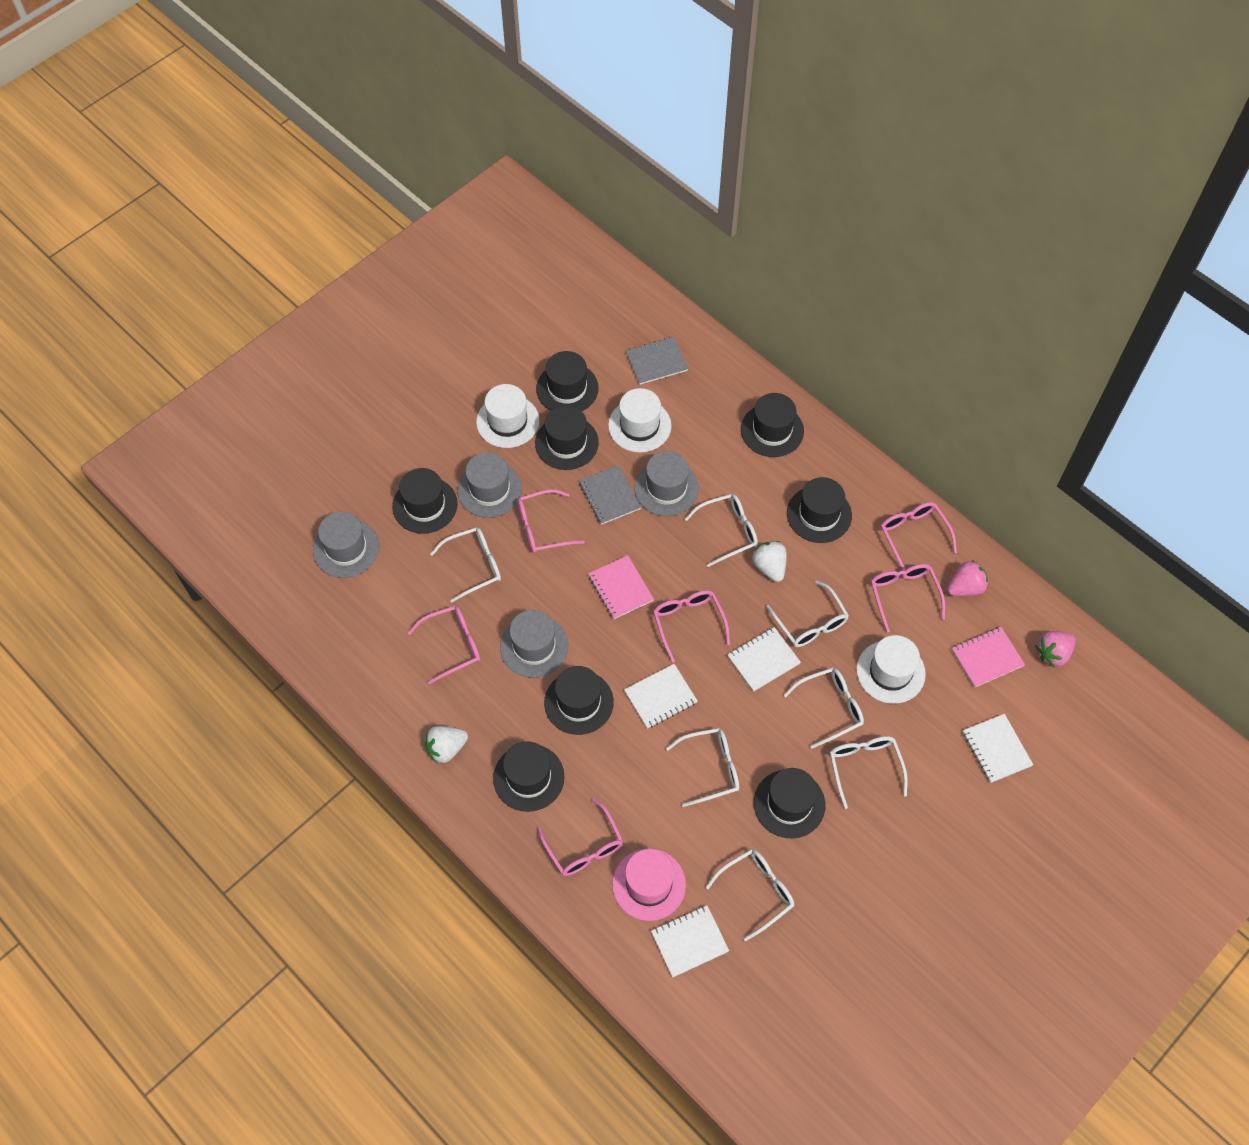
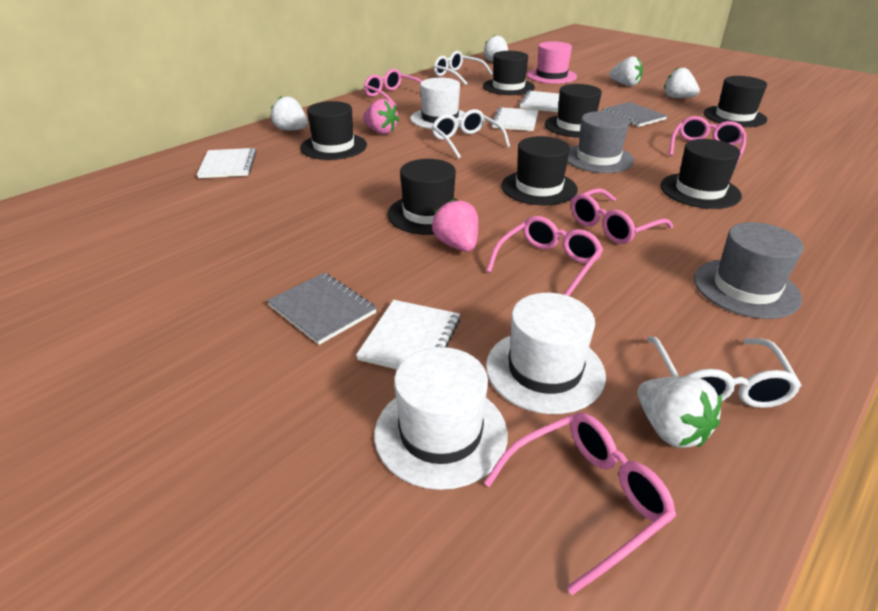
black hat: [392,468,458,534] [493,741,564,812] [535,405,599,470] [536,351,599,411] [544,666,614,735] [741,393,804,457] [754,768,825,839] [787,477,852,543] = 8 -> [300,101,367,160] [387,159,458,235] [483,51,535,95] [501,136,578,205] [545,84,602,138] [660,139,742,209] [704,76,767,127] = 7
grey hat: [313,511,379,578] [457,452,522,518] [500,610,568,678] [634,451,699,516] = 4 -> [567,111,634,173] [694,222,804,319] = 2
pink glasses: [408,605,480,684] [517,489,585,553] [537,798,623,876] [653,590,730,662] [871,564,945,633] [881,502,957,571] = 6 -> [364,69,422,107] [484,413,676,595] [486,216,603,296] [571,188,673,244] [669,116,746,165] = 5
pink notebook: [588,555,654,619] [952,627,1025,688] = 2 -> none = 0
white glasses: [430,527,501,603] [666,728,739,807] [685,494,758,567] [706,849,794,941] [766,581,849,647] [784,667,864,748] [830,736,908,809] = 7 -> [432,109,510,159] [434,51,493,85] [647,337,802,408] = 3
white strawberry: [425,726,468,764] [752,541,787,582] = 2 -> [271,96,308,131] [483,35,509,61] [609,56,643,86] [637,376,722,448] [664,67,700,98] = 5

